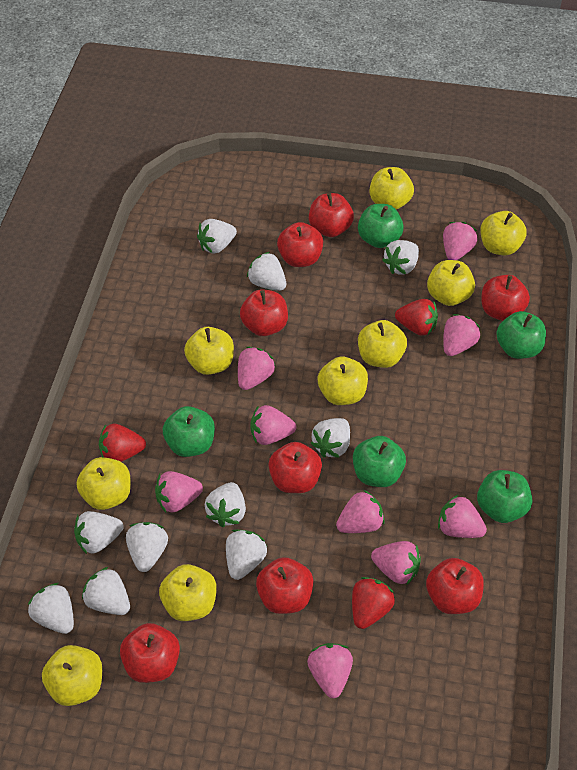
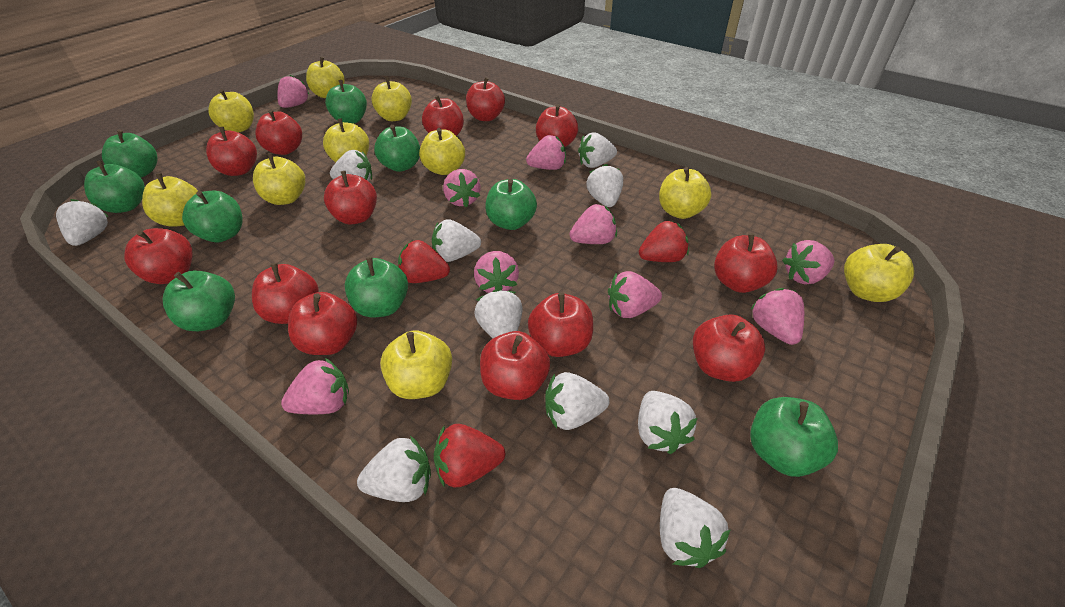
green apple: [163,406,215,457] [353,436,406,487] [358,204,404,248] [477,470,532,523] [496,311,546,359] = 5 -> [84,160,145,213] [102,129,157,178] [163,271,235,331] [182,191,243,242] [325,80,367,124] [345,257,408,317] [374,125,420,172] [485,179,537,230] [750,397,838,477] = 9
red apple: [120,623,180,683] [240,289,288,336] [256,557,314,614] [268,442,322,493] [277,222,323,267] [309,193,354,237] [426,558,484,614] [481,275,530,321] = 8 -> [124,228,192,284] [206,127,257,176] [252,263,319,324] [255,109,302,155] [288,292,357,355] [324,171,377,225] [422,95,464,136] [466,77,505,121] [480,331,550,400] [528,293,593,357] [536,104,578,147] [693,314,765,382] [714,233,778,293] = 13
yellow apple: [42,645,102,706] [76,457,131,510] [159,564,217,621] [184,327,234,375] [318,357,368,405] [358,320,407,368] [370,167,414,210] [427,260,475,306] [480,211,527,256] = 9 -> [142,173,198,227] [208,89,254,133] [253,153,305,205] [306,56,345,98] [323,118,369,162] [371,77,412,121] [380,330,452,399] [419,128,465,175] [659,167,711,219] [844,244,914,302] = 10

